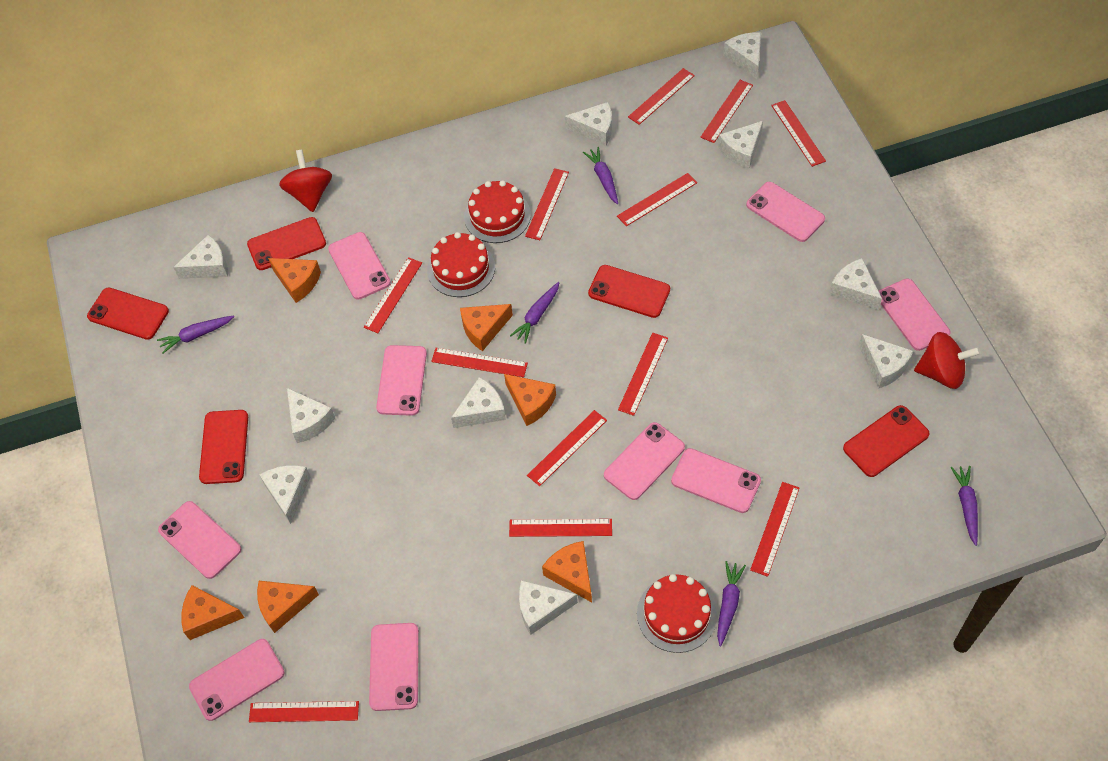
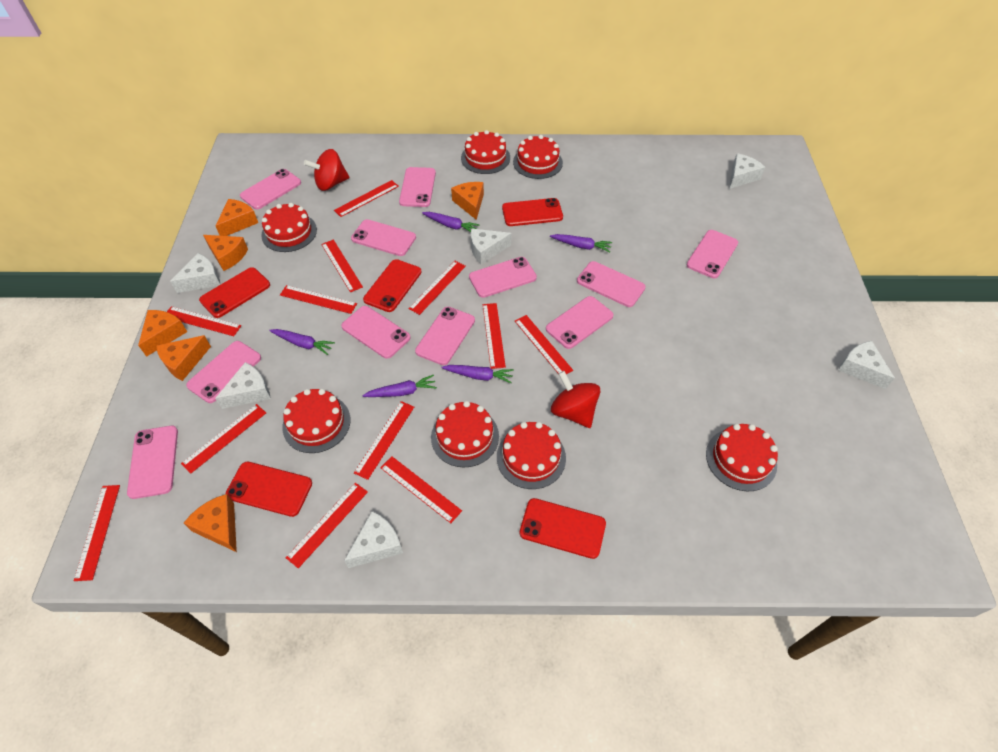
pink phone: [158,501,241,579] [189,639,285,721] [328,232,391,300] [369,623,419,711] [376,345,427,416] [604,422,685,500] [671,448,761,513] [746,182,825,242] [879,278,950,351] = 9 -> [127,426,178,499] [186,341,261,403] [240,169,301,209] [341,306,411,359] [351,219,416,256] [399,167,436,207] [415,307,475,365] [469,257,537,298] [546,296,614,349] [577,261,646,307] [687,230,738,279] = 11
red cake: [427,232,495,297] [464,180,531,243] [637,574,717,653] = 3 -> [261,203,317,252] [282,389,351,453] [431,401,499,467] [461,130,510,174] [497,422,566,489] [513,135,563,179] [706,424,778,492] = 7
white cheese: [173,235,228,279] [259,465,311,524] [287,388,335,443] [451,377,506,428] [519,580,578,635] [565,102,612,146] [718,121,763,169] [723,32,761,79] [829,258,882,310] [859,334,913,388] = 10 -> [170,253,221,293] [215,362,271,409] [344,511,403,568] [471,228,511,264] [729,153,765,189] [838,341,895,389] = 6

